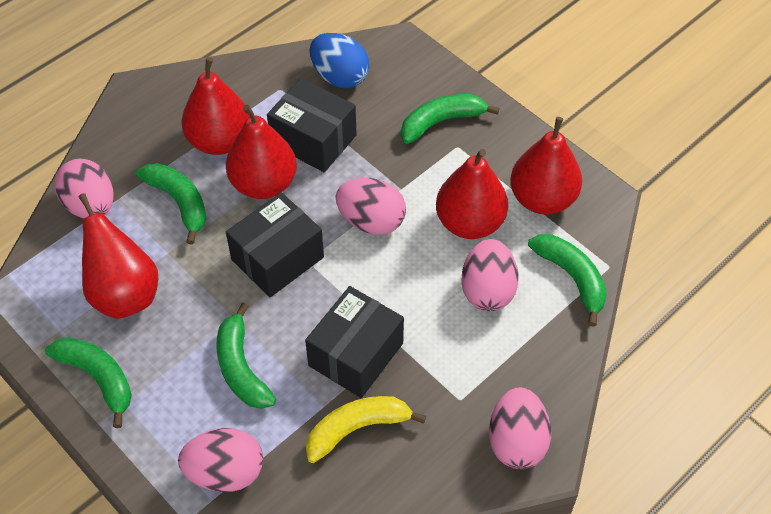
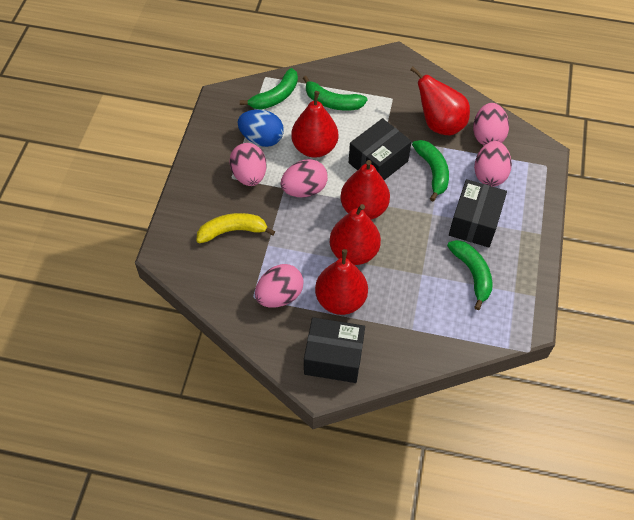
green banana: [45,337,132,428] [136,163,206,245] [216,303,276,409] [401,94,500,144] [528,234,607,327] = 5 -> [240,68,298,110] [303,76,368,111] [412,140,449,201] [447,240,492,310] = 4

